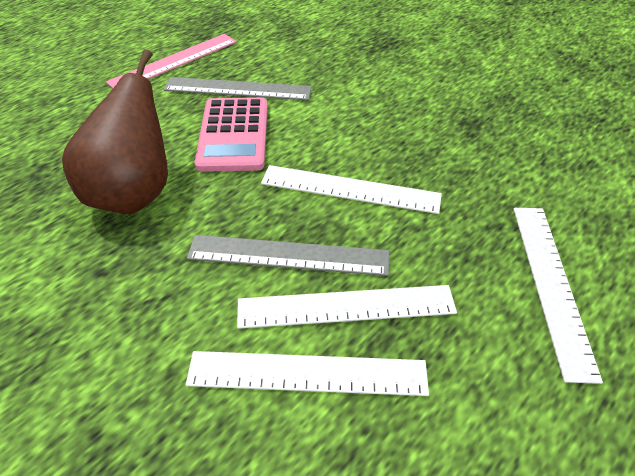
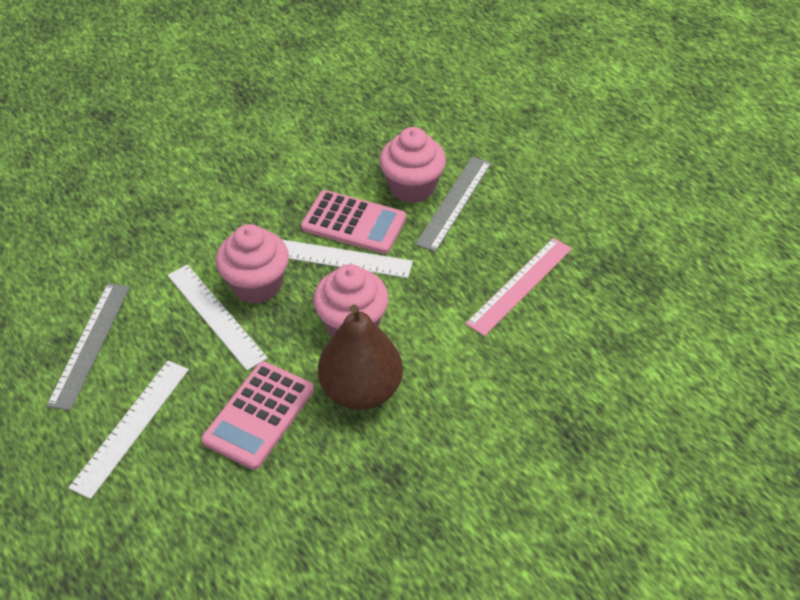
pink calculator: [195,97,268,172] = 1 -> [201,361,314,470] [301,190,406,254] = 2
pink cupcake: none = 0 -> [216,224,289,304] [313,264,389,336] [379,127,446,203] = 3
white ruler: [186,351,429,396] [237,285,457,329] [261,165,442,214] [513,208,603,384] = 4 -> [68,361,189,499] [167,264,268,371] [283,240,413,278] = 3

